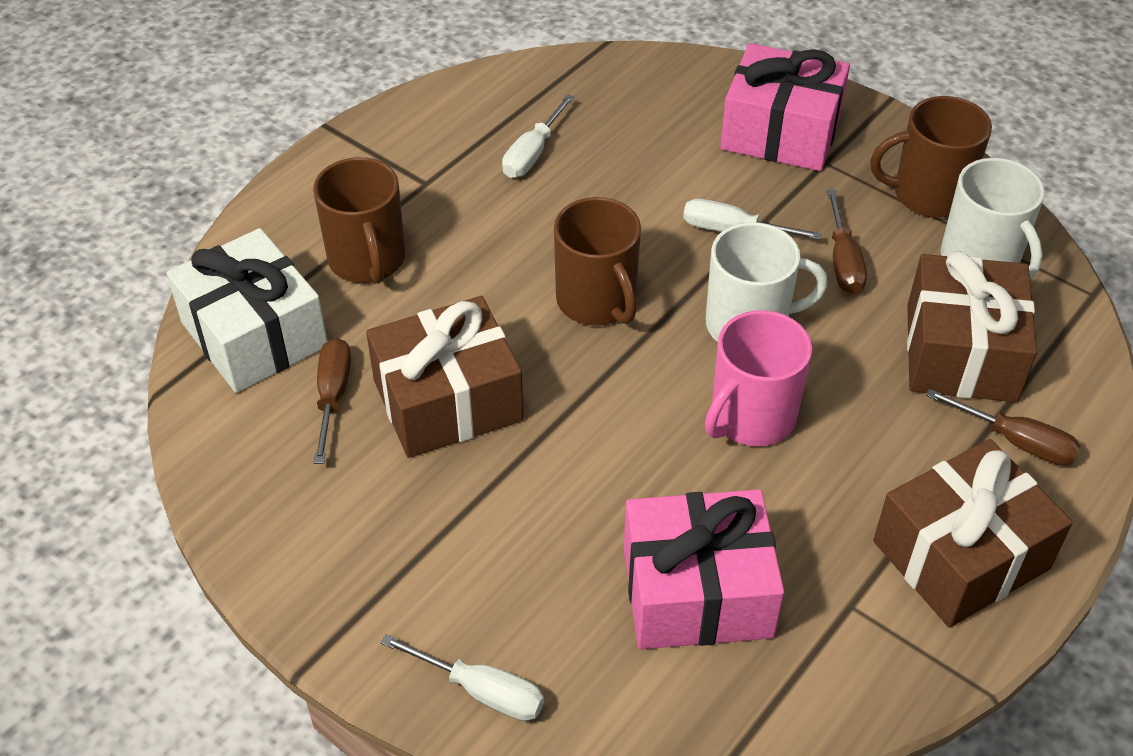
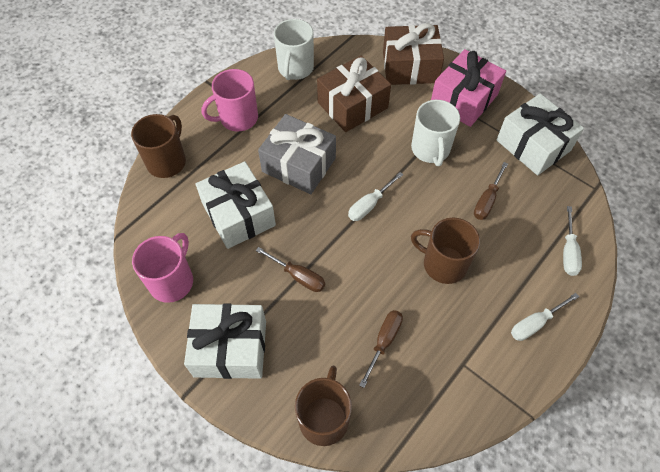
brown gift: [366,296,524,458] [873,439,1073,627] [907,251,1037,402] = 3 -> [317,55,391,132] [383,23,444,85] = 2
grey gift: none = 0 -> [258,114,336,194] = 1
pink gift: [624,489,784,649] [720,43,850,171] = 2 -> [431,49,506,127] = 1
pink mug: [705,310,812,446] = 1 -> [132,233,193,303] [202,69,258,132] = 2
white gift: [166,228,328,393] = 1 -> [184,303,266,379] [196,161,276,249] [497,94,584,175] = 3

